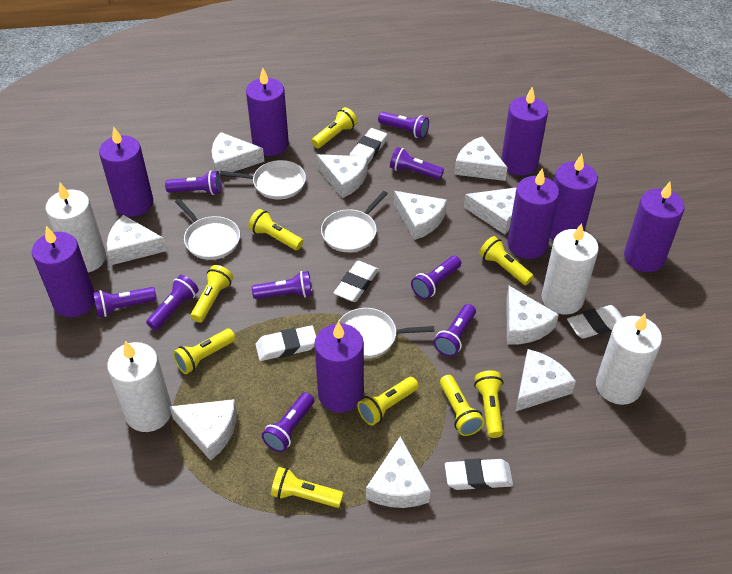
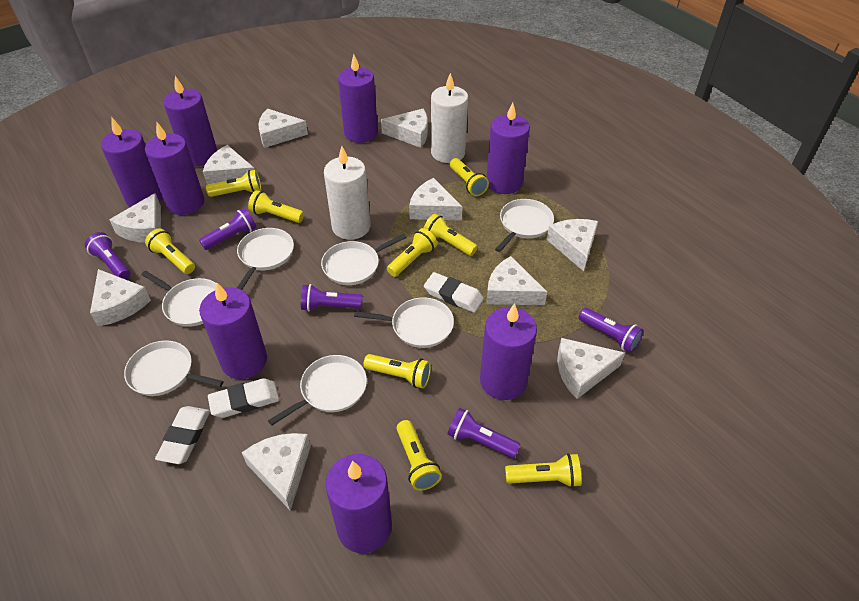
purple flashlight: [93,287,157,317] [146,275,199,330] [165,171,221,195] [252,271,312,299] [262,392,314,452] [378,112,429,138] [390,147,444,180] [411,256,461,299] [434,304,476,357] = 9 -> [85,232,130,279] [199,208,257,250] [301,284,363,311] [447,408,521,458] [579,308,643,353] = 5
white candle: [45,183,106,273] [107,341,172,432] [542,223,599,315] [596,314,662,405] = 4 -> [324,146,371,240] [431,73,468,163] = 2
white eraser: [255,325,316,361] [334,261,379,302] [349,128,387,164] [445,459,513,490] [567,305,623,339] = 5 -> [155,406,210,464] [208,378,279,418] [424,272,484,313] = 3
white pan: [175,199,240,260] [220,160,306,199] [321,191,388,252] [339,308,434,358] = 4 -> [124,340,224,396] [141,271,216,327] [237,228,294,290] [268,355,367,426] [321,234,407,285] [354,297,454,348] [495,199,554,252] = 7

